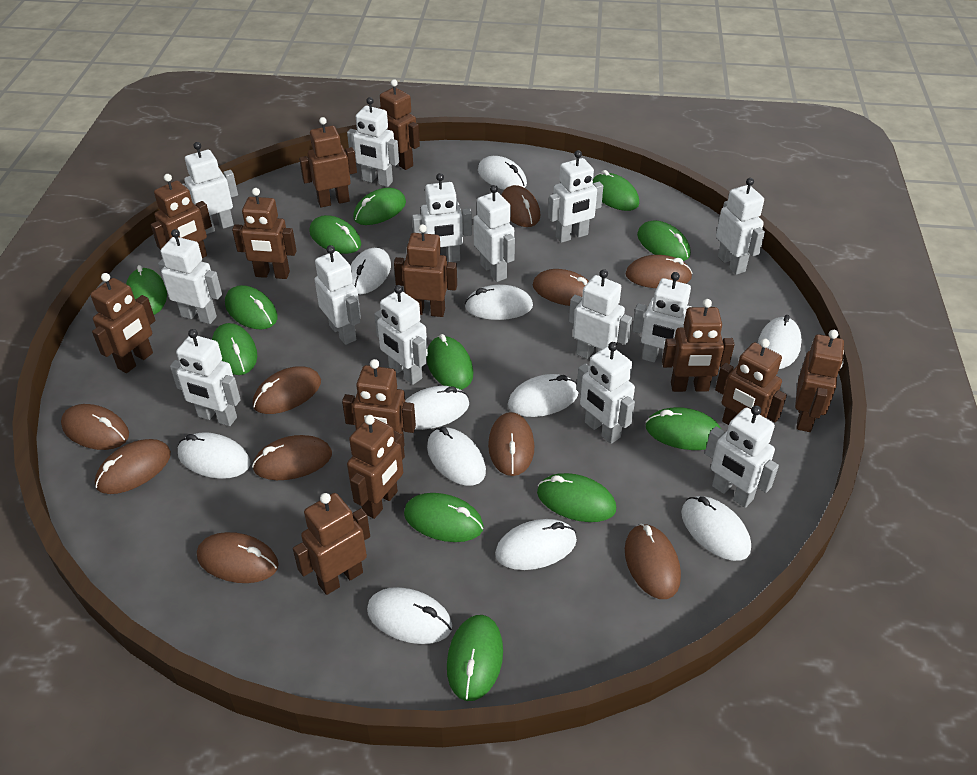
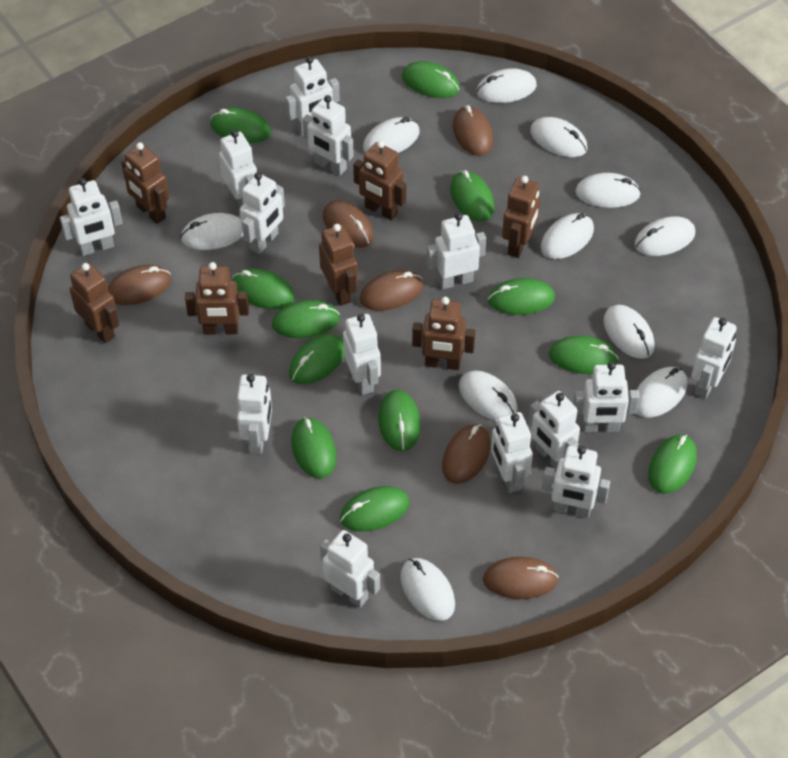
brown mouse: [61,404,129,450] [95,439,171,494] [197,532,279,583] [252,435,332,480] [253,366,321,414] [488,412,534,476] [501,185,540,227] [533,269,589,306] [625,255,693,288] [625,524,681,599] = 10 -> [108,265,171,305] [323,200,374,248] [360,270,423,311] [442,424,491,484] [453,105,494,156] [483,557,559,599] = 6
brown robot: [90,273,156,373] [151,174,212,258] [232,188,297,279] [293,493,370,595] [299,117,357,208] [342,359,416,445] [347,415,405,519] [379,79,420,170] [394,224,457,317] [662,299,735,392] [715,339,787,425] [795,330,844,432] = 12 -> [70,263,119,343] [121,142,169,224] [185,262,249,335] [319,224,358,306] [353,140,406,221] [412,297,475,370] [502,176,540,258] = 7

